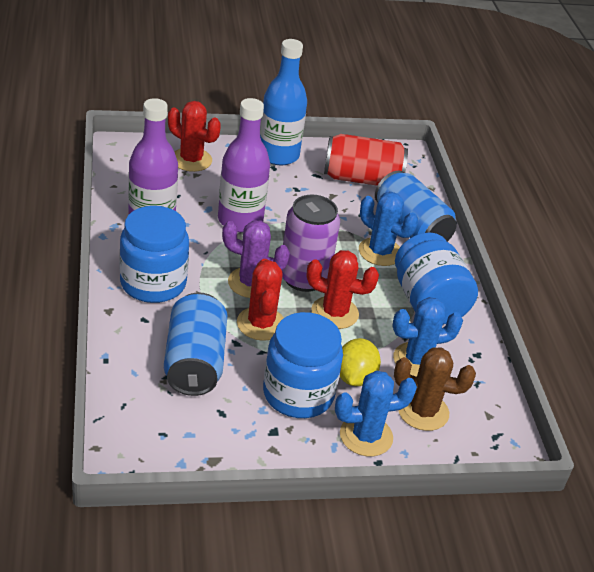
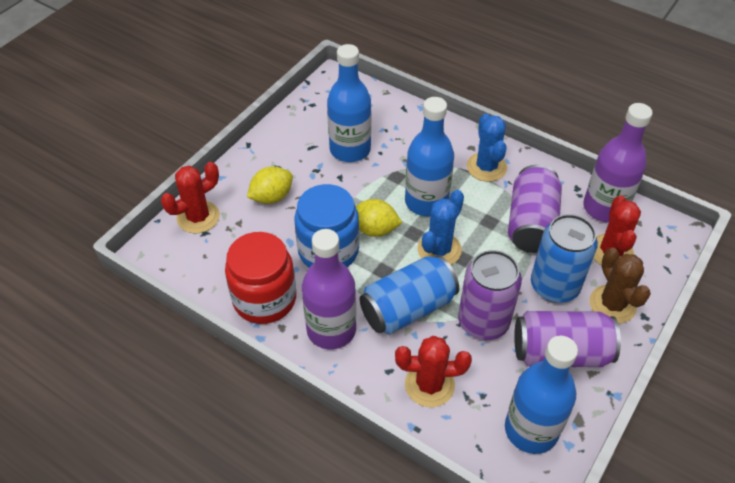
blue bottle: [260,39,307,166] = 1 -> [327,44,371,162] [405,97,454,216] [505,336,578,454] = 3
blue cactus: [335,370,417,456] [359,192,418,266] [392,297,463,377] = 3 -> [417,190,464,265] [467,113,507,182] = 2
blue jar: [120,206,189,303] [263,312,343,418] [395,232,478,324] = 3 -> [294,184,360,268] = 1
purple cactus: [222,220,290,298] = 1 -> none = 0
purple can: [282,195,340,292] = 1 -> [458,250,522,340] [508,164,562,253] [514,311,621,367] = 3
red can: [324,134,408,186] = 1 -> none = 0
red jar: none = 0 -> [225,232,296,324] = 1
yellow lemon: [340,338,381,386] = 1 -> [247,167,293,204] [356,199,402,237] = 2

